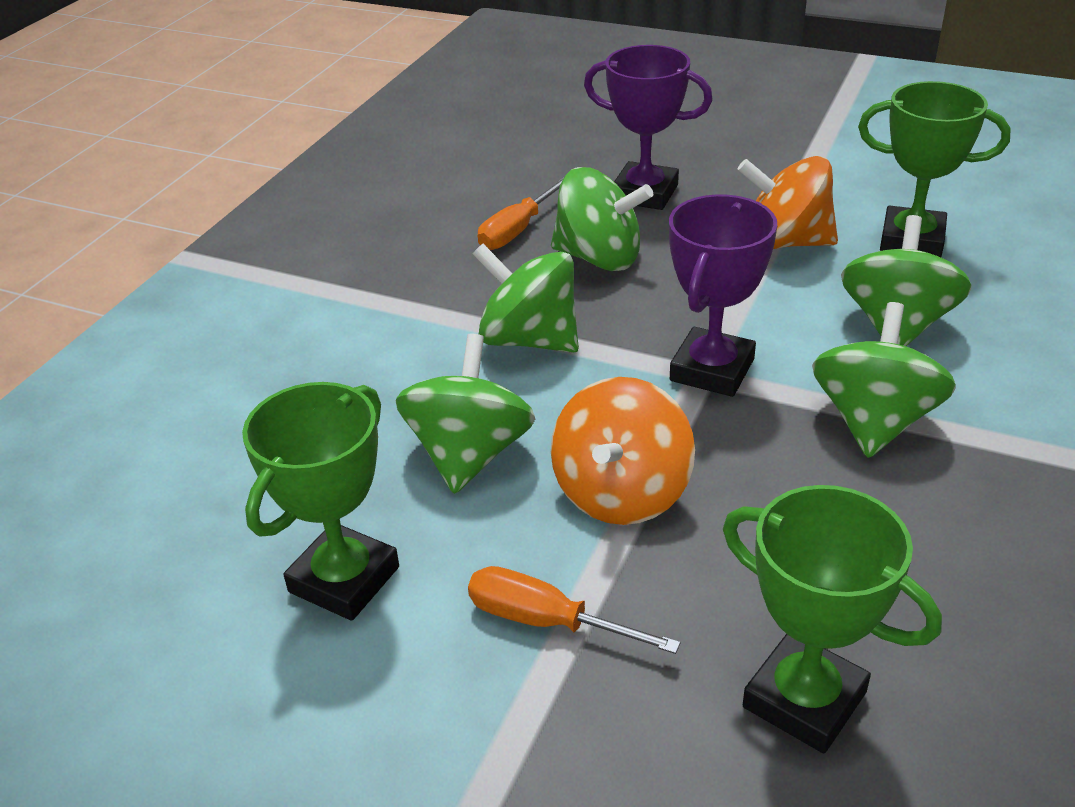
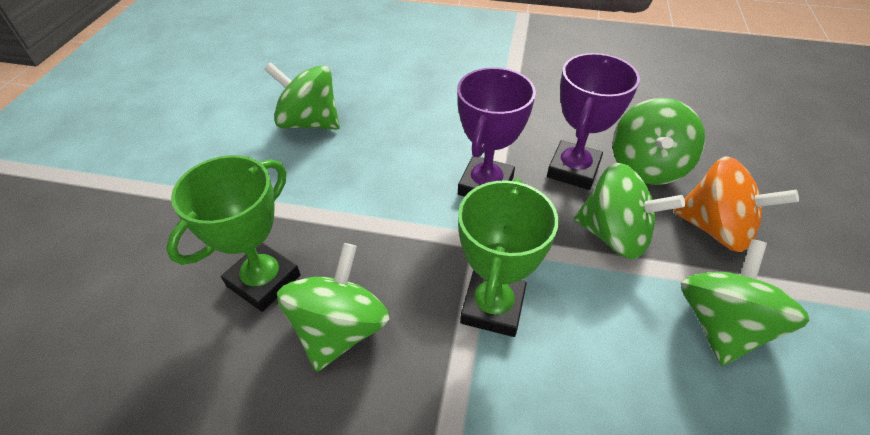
green trophy: [242,382,399,621] [723,485,942,754] [858,81,1011,257] = 3 -> [166,155,301,312] [458,178,559,337] = 2
orange screwdriver: [468,566,680,654] [478,177,564,250] = 2 -> none = 0
orange spinning top: [551,377,695,525] [737,156,838,249] = 2 -> [674,156,799,252] = 1

